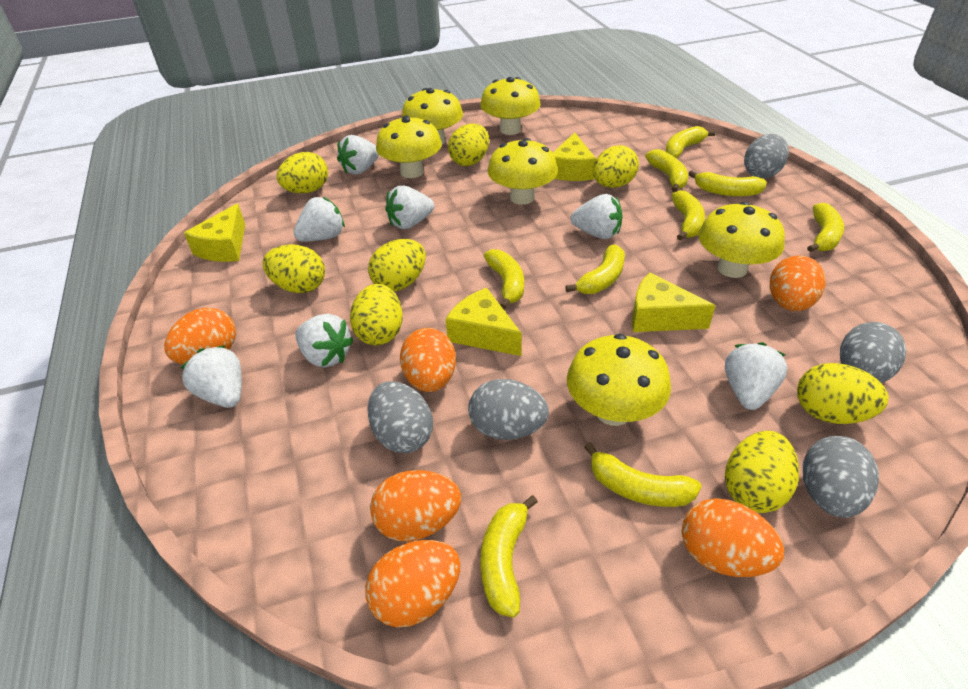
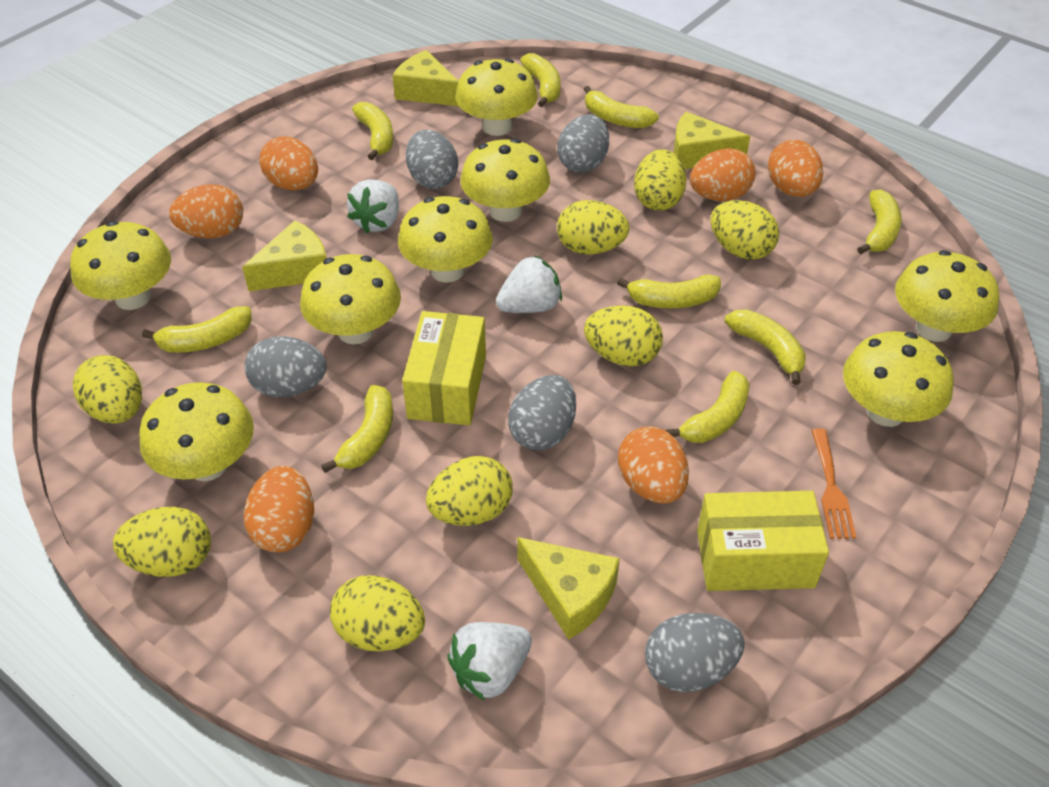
orange fork: none = 0 -> [811,428,856,539] = 1
white strawberry: [180,345,242,408] [294,197,345,241] [295,314,354,367] [337,135,379,175] [385,186,434,229] [570,194,623,239] [725,342,787,410] = 7 -> [347,180,399,233] [447,622,532,701] [496,255,562,313] = 3
yellow box: none = 0 -> [402,311,486,425] [697,491,829,591] = 2
yellow mushroom: [376,115,442,178] [402,88,463,145] [480,77,541,135] [488,138,558,205] [567,334,671,426] [698,202,785,278] = 6 -> [70,221,171,310] [139,382,254,481] [300,254,401,344] [398,196,493,283] [455,58,538,136] [460,139,550,222] [843,331,954,427] [895,250,999,342] = 8

